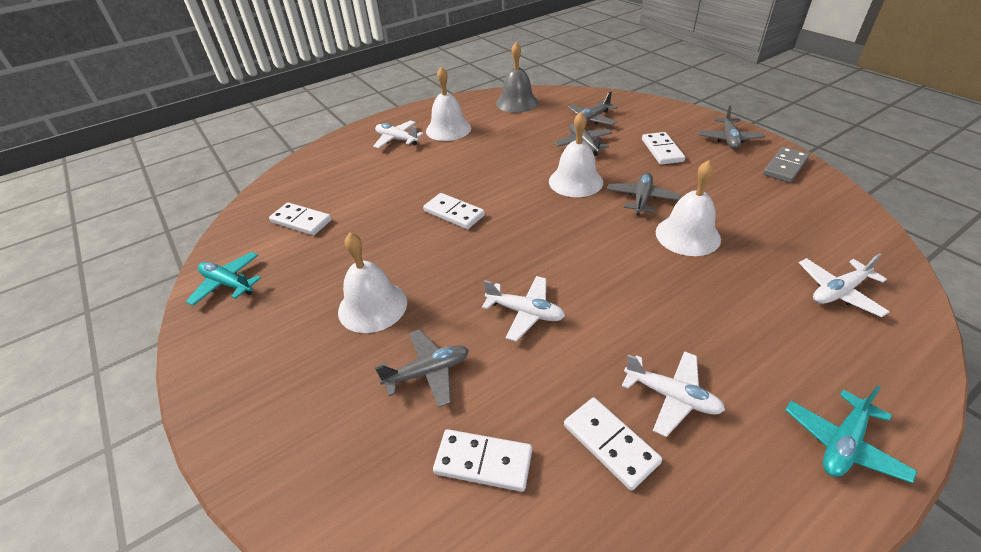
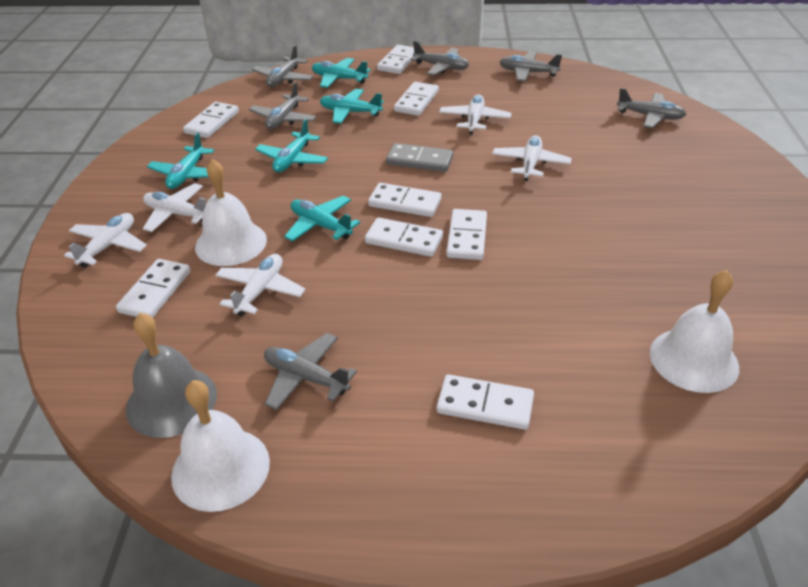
grey plane: [375,329,469,407] [554,123,613,156] [568,92,618,125] [607,172,681,216] [698,106,765,149] = 5 -> [249,82,316,130] [252,45,313,87] [264,333,357,410] [411,41,469,76] [500,52,562,82] [617,88,686,128] = 6
turquoise plane: [186,252,261,306] [785,385,918,483] = 2 -> [147,132,214,189] [255,119,328,172] [284,196,360,242] [312,58,370,88] [320,89,384,124] = 5
white bell: [338,233,407,333] [426,67,471,141] [549,112,603,197] [655,160,721,256] = 4 -> [171,380,270,512] [195,159,267,266] [650,270,739,393] = 3
white domino: [269,202,332,235] [423,193,485,229] [433,429,532,492] [564,397,662,491] [642,132,685,165] = 5 -> [116,259,191,318] [183,102,239,138] [365,217,443,257] [368,183,442,217] [377,45,414,74] [394,82,439,116] [437,374,534,430] [446,209,487,260] = 8
white plane: [373,120,423,148] [482,276,565,342] [622,351,725,437] [799,253,890,317] = 4 -> [64,213,147,268] [143,183,206,232] [215,254,305,316] [439,94,512,135] [492,135,572,181] = 5

